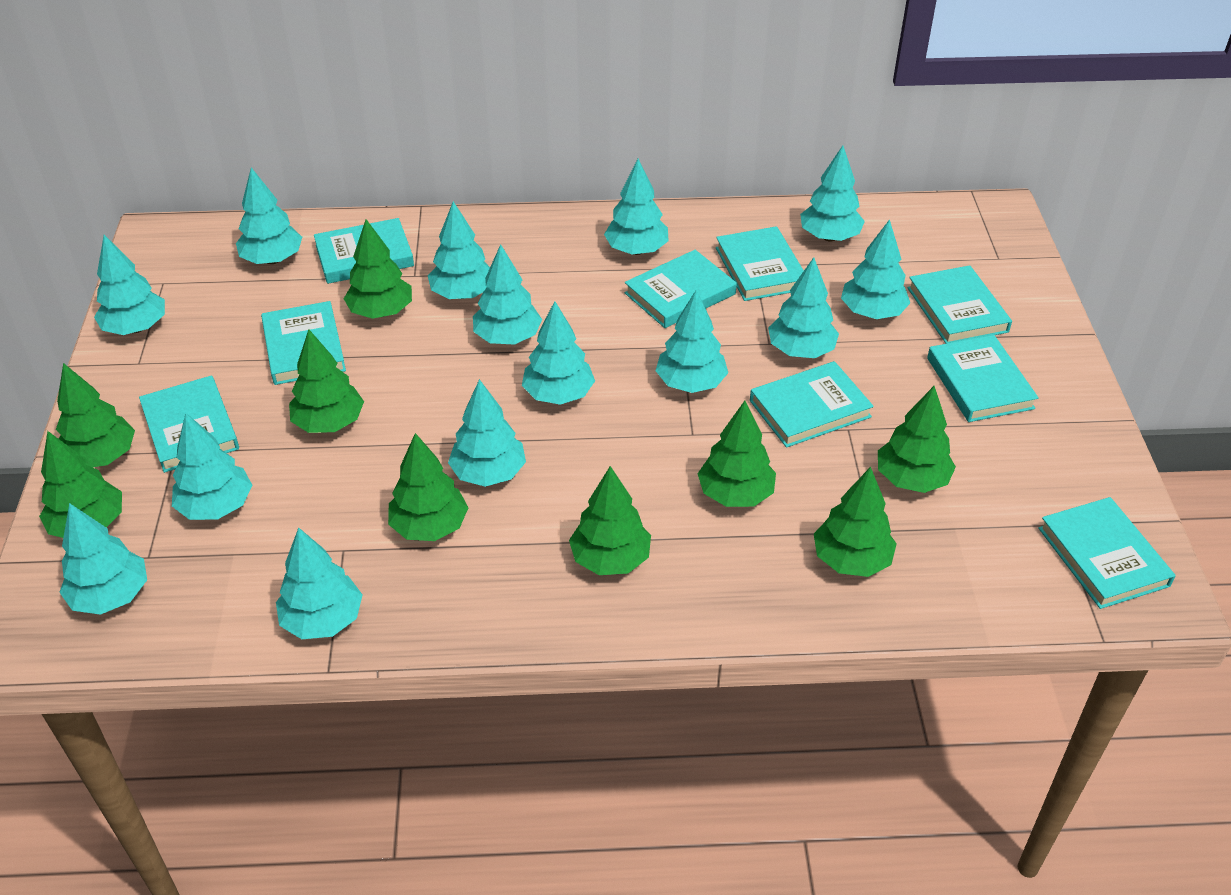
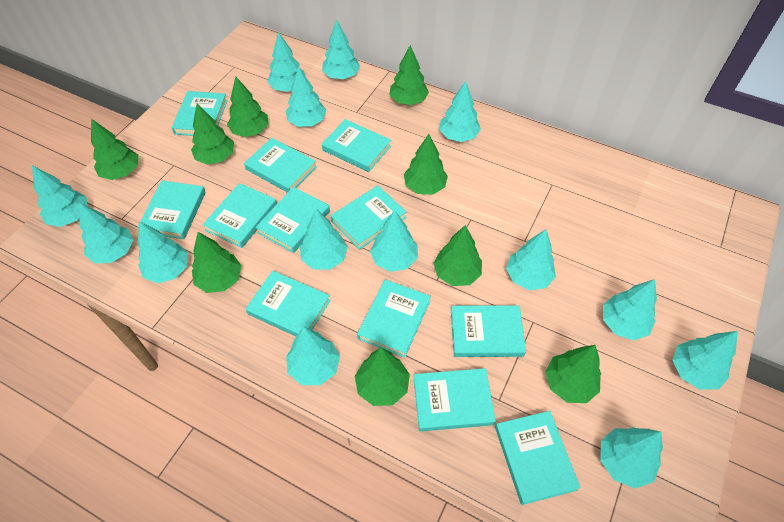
turquoise book: [139,375,239,473] [261,301,346,385] [314,218,414,284] [625,250,737,328] [716,226,804,301] [750,361,874,448] [907,265,1012,344] [927,335,1039,422] [1038,497,1176,609] = 9 -> [138,181,206,239] [172,91,228,136] [203,183,277,248] [244,138,317,193] [246,271,331,336] [255,187,330,253] [322,119,391,172] [331,185,407,250] [357,279,431,357] [413,368,496,431] [451,305,526,357] [495,411,581,505] = 12

